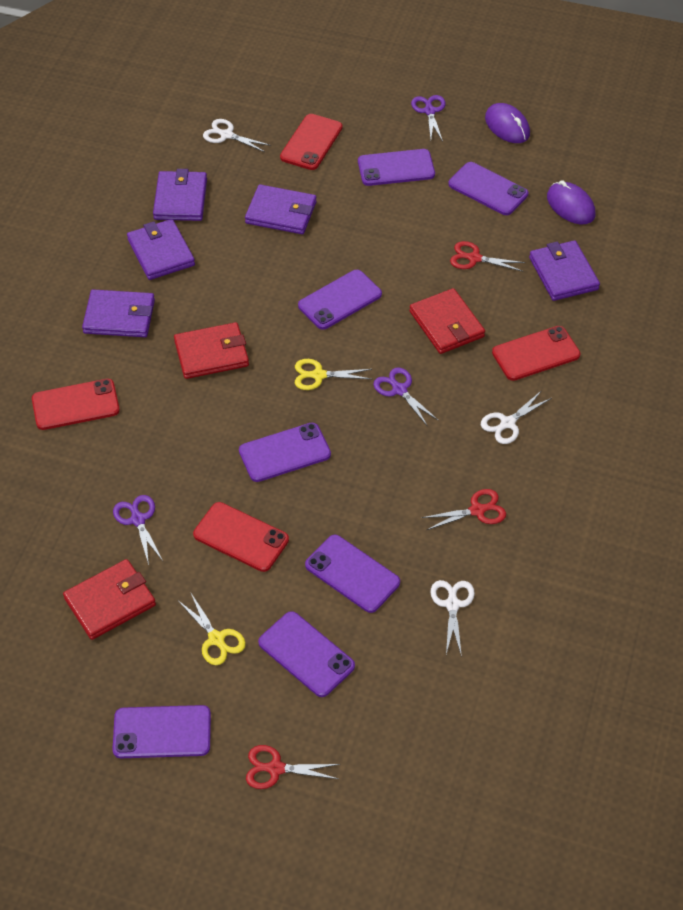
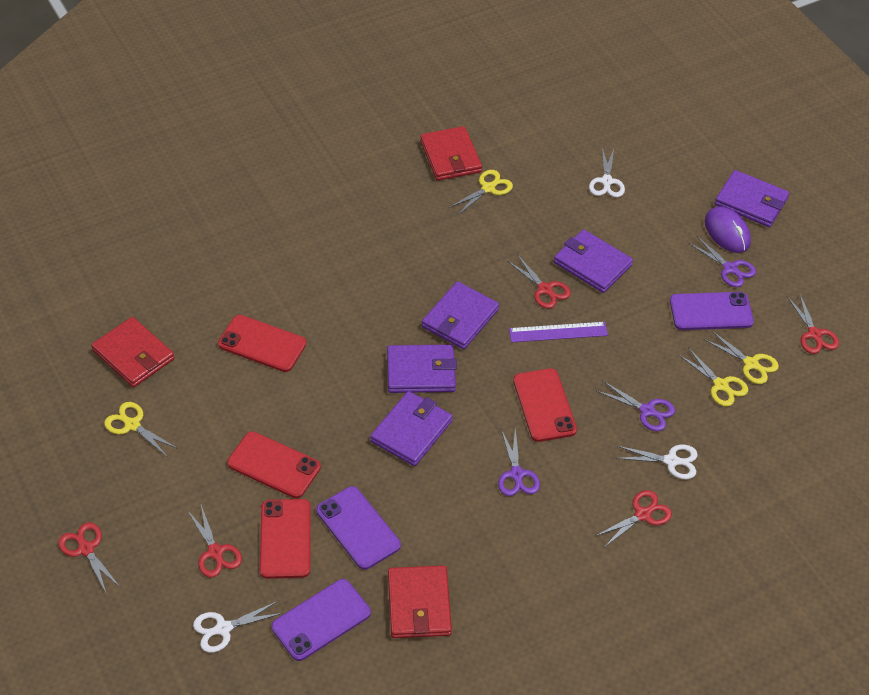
purple mouse: [485,103,530,143] [547,180,596,224] = 2 -> [705,206,751,253] = 1
purple phone: [113,705,211,758] [239,423,331,482] [258,611,355,697] [298,270,382,330] [305,535,400,613] [358,149,435,186] [448,162,528,215] = 7 -> [271,579,371,661] [316,486,401,570] [670,292,754,330] = 3
purple ruler: none = 0 -> [509,322,608,342] = 1
red scissors: [246,745,340,789] [421,489,506,530] [450,241,526,271] = 3 -> [58,522,121,595] [187,505,242,577] [507,254,571,309] [594,490,672,547] [787,293,839,354] = 5
yellow scissors: [179,593,246,665] [295,359,372,390] = 2 -> [104,402,178,456] [449,170,513,215] [679,347,748,407] [704,331,779,384] = 4

